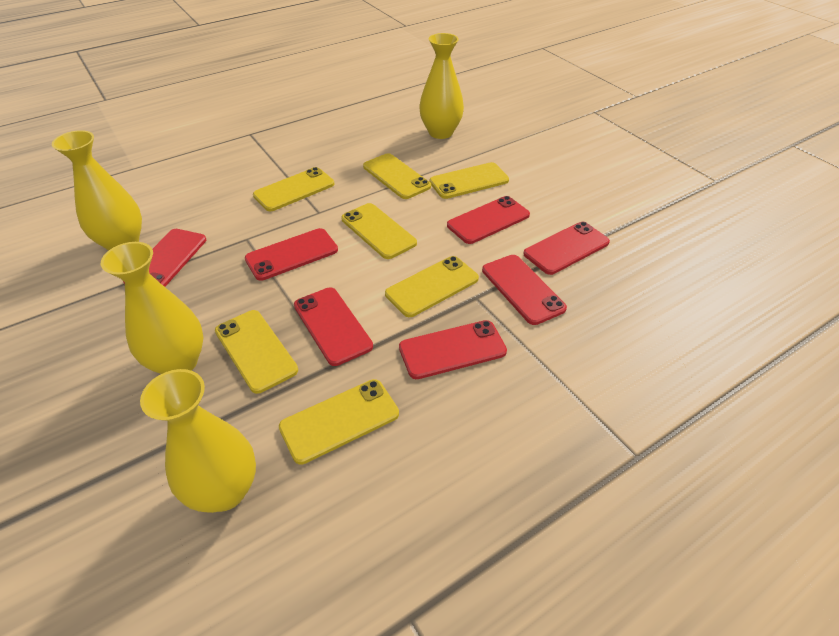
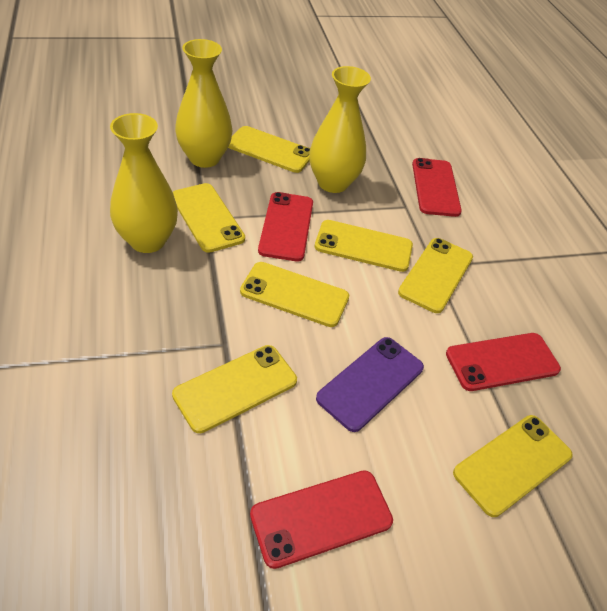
purple phone: none = 0 -> [316,337,424,432] = 1
red phone: [123,229,206,287] [245,228,338,281] [294,287,373,366] [399,320,507,379] [447,196,530,244] [482,255,567,325] [523,222,610,275] = 7 -> [250,470,393,569] [258,192,313,261] [412,158,462,217] [446,333,561,391] = 4
yellow vase: [52,130,142,251] [101,242,203,374] [140,369,256,513] [419,33,464,139] = 4 -> [110,113,178,253] [175,39,233,168] [310,66,371,193] = 3

